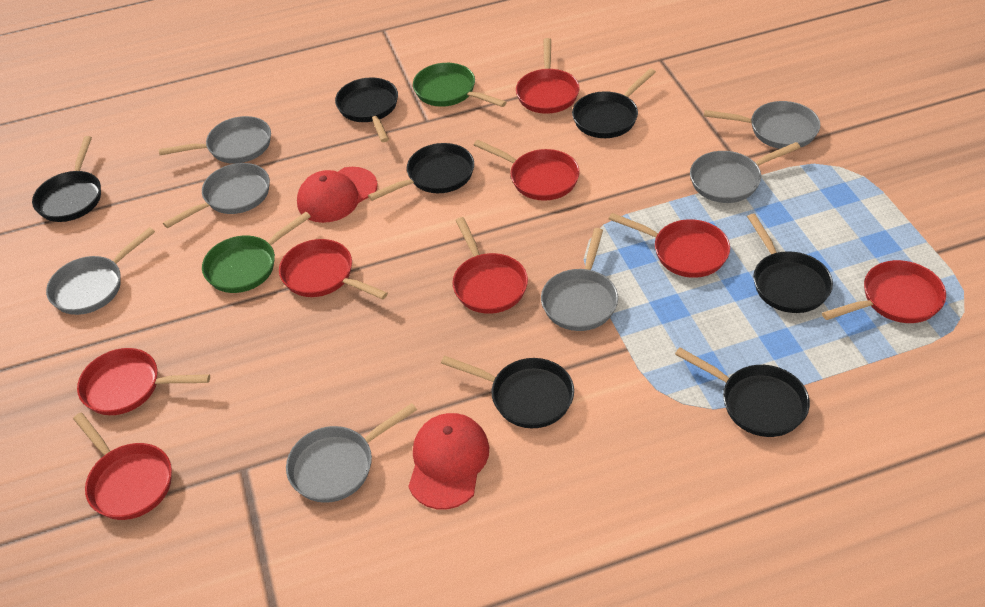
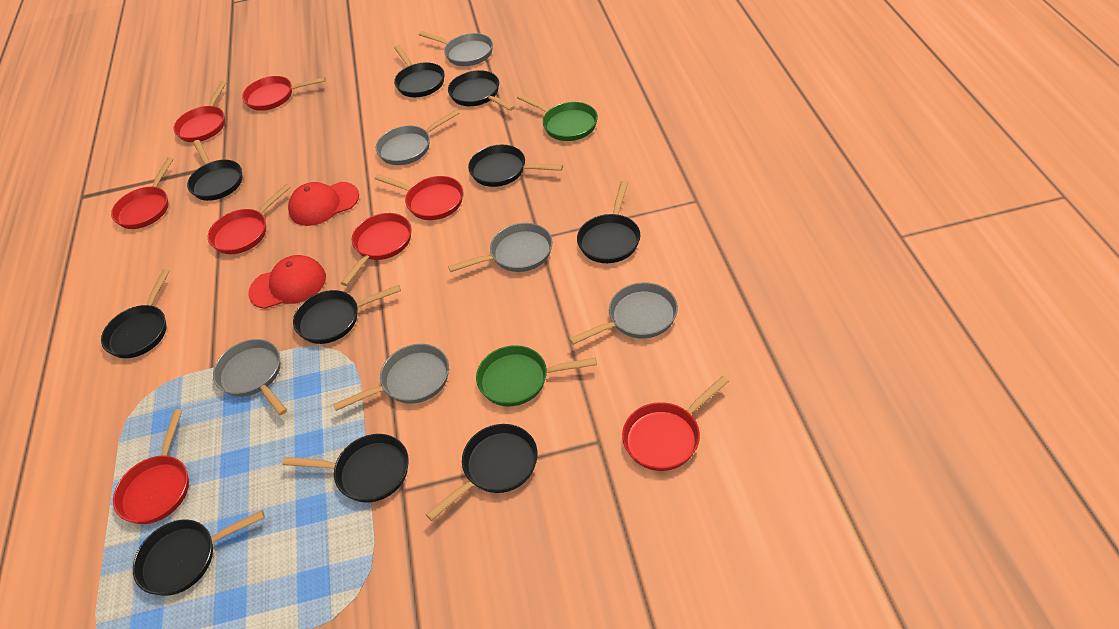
black pan: [32,136,101,222] [335,78,398,142] [368,143,474,201] [441,356,574,428] [572,68,656,138] [675,347,810,437] [747,213,833,313] = 7 -> [101,269,170,358] [133,510,265,596] [187,140,243,201] [282,434,409,503] [293,285,401,344] [394,45,445,97] [426,424,538,521] [448,70,515,111] [468,145,563,187] [577,181,640,263] = 10
grey pan: [46,227,155,315] [159,116,271,164] [163,163,270,228] [286,403,417,503] [541,228,618,331] [690,142,800,203] [704,101,820,149] = 7 -> [213,339,287,416] [333,344,449,411] [376,110,459,165] [419,31,493,66] [448,223,553,272] [569,282,678,345] = 6

